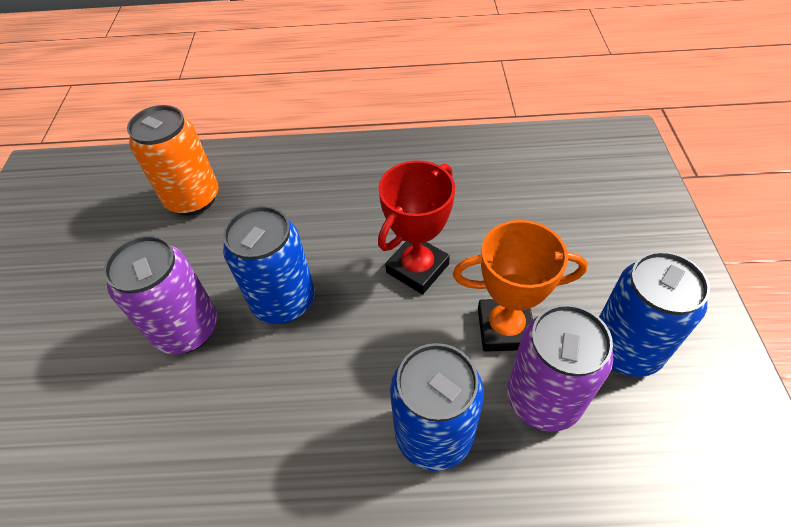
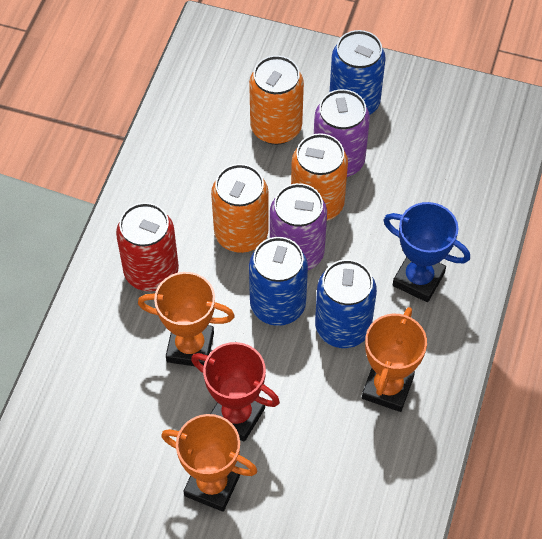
blue trophy: none = 0 -> [383,202,470,302] = 1
orange can: [127,105,218,216] = 1 -> [211,164,269,253] [249,55,304,145] [291,133,348,221] = 3
orange trophy: [453,220,588,352] = 1 -> [138,272,235,366] [161,414,258,512] [362,307,427,412] = 3
red can: none = 0 -> [116,203,179,291] = 1

